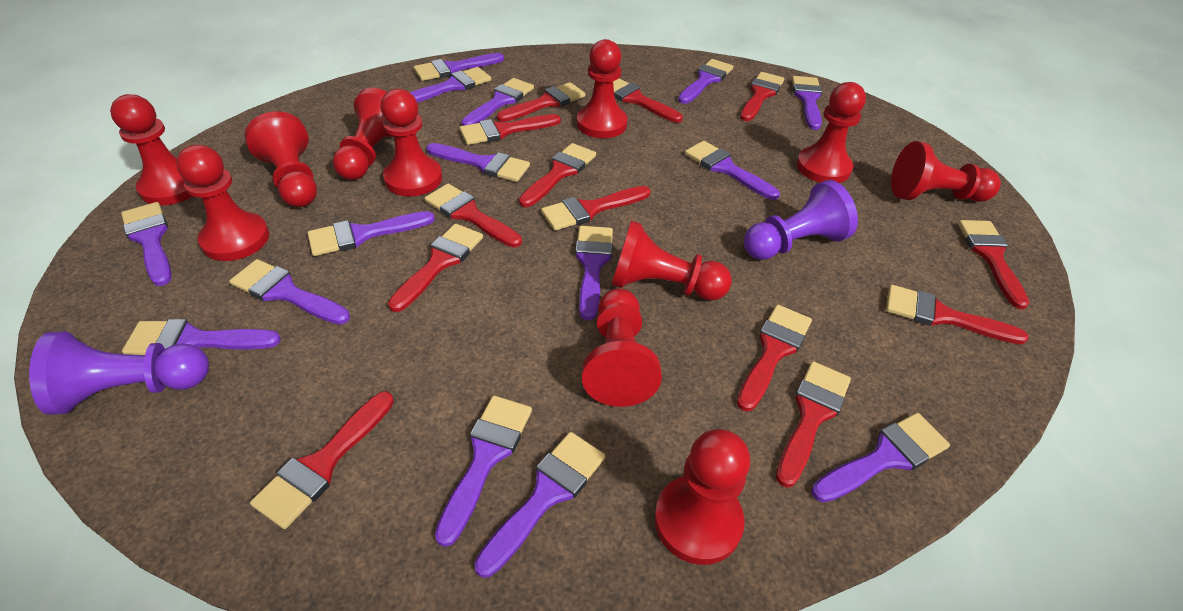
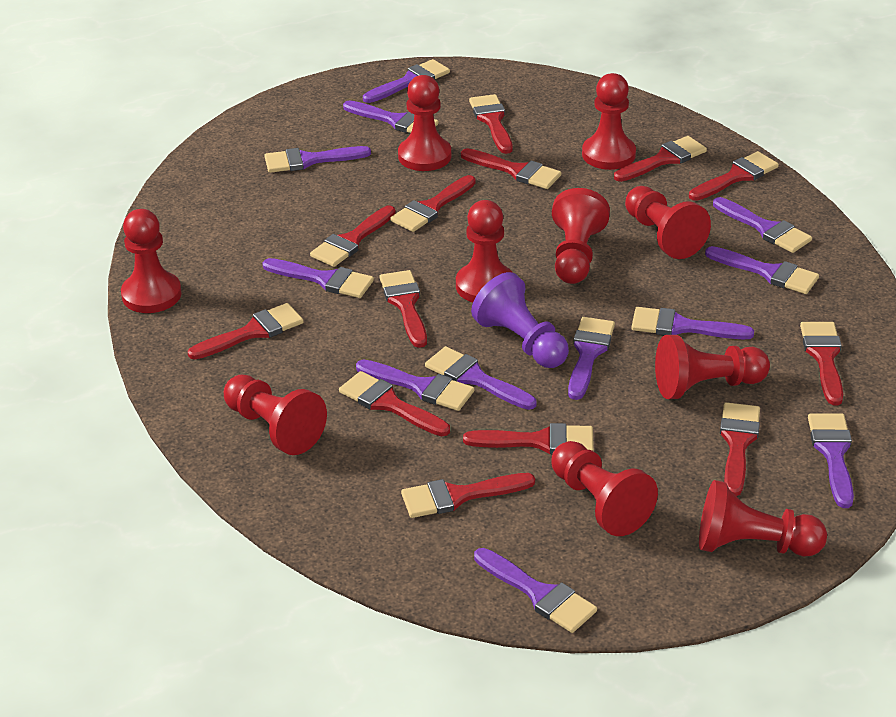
purple brush: [121,202,172,286] [122,319,281,355] [229,259,350,325] [308,211,435,256] [409,67,491,102] [414,53,504,81] [426,143,530,182] [435,396,532,547] [461,78,534,126] [474,432,605,578] [575,226,613,320] [678,59,733,104] [685,141,780,200] [792,76,822,130] [811,413,950,503] = 15 -> [262,258,374,298] [264,146,371,173] [343,100,439,133] [356,359,474,411] [363,59,450,103] [425,346,537,410] [474,548,597,633] [568,317,615,400] [631,307,754,339] [705,246,819,294] [713,197,812,253] [808,413,854,508] = 12
purple pawn: [29,332,209,415] [744,180,858,260] = 2 -> [471,272,569,368] = 1
red pawn: [110,94,193,206] [176,145,269,261] [245,111,317,207] [333,88,394,180] [381,89,442,196] [577,39,627,138] [582,289,662,407] [611,221,732,300] [654,429,750,565] [797,82,866,183] [891,141,1001,202] = 11 -> [121,209,182,313] [224,375,327,455] [398,75,451,171] [456,200,513,302] [551,441,658,536] [552,188,610,284] [582,73,636,170] [625,186,711,259] [655,335,770,399] [699,480,827,556] = 10

